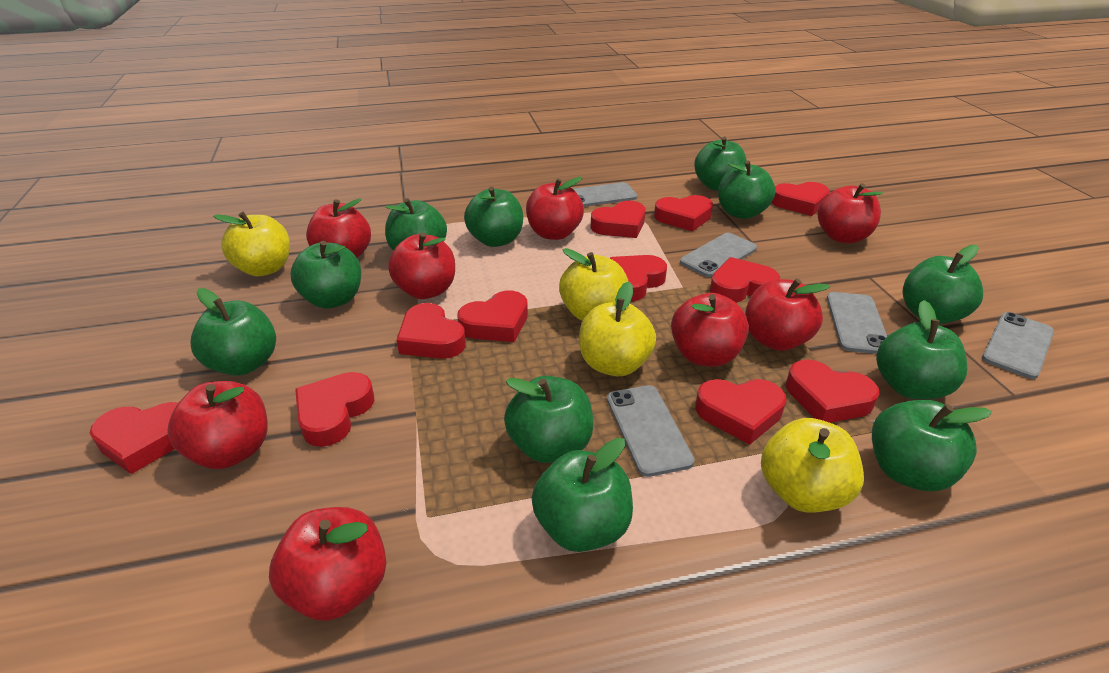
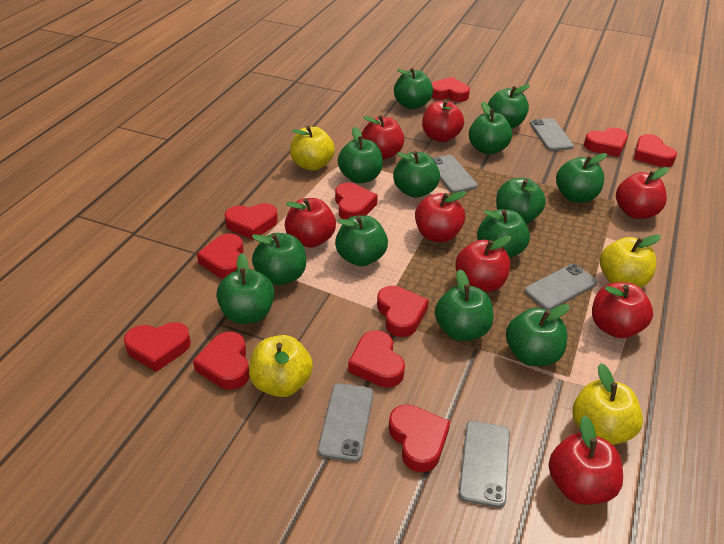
green apple: [190,288,276,376] [290,241,361,309] [385,198,447,251] [464,187,523,247] [504,376,593,463] [532,438,633,552] [694,137,747,191] [718,161,776,219] [872,400,992,491] [876,300,967,400] [903,245,983,324] = 11 -> [216,253,275,324] [251,233,306,285] [335,215,388,266] [338,127,383,183] [393,151,440,198] [394,68,433,109] [435,269,493,341] [469,101,512,155] [477,209,530,258] [488,84,530,129] [496,178,546,224] [506,304,569,366] [556,153,607,203] = 13

